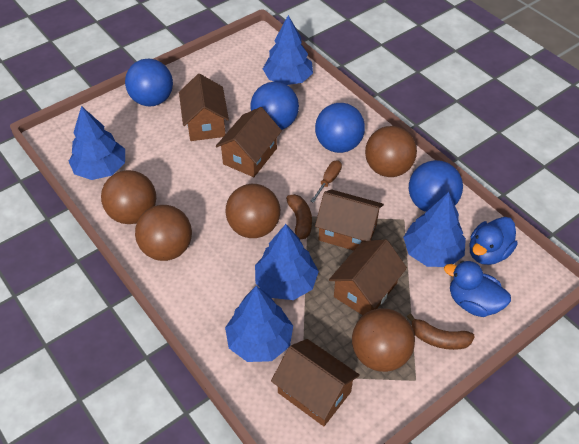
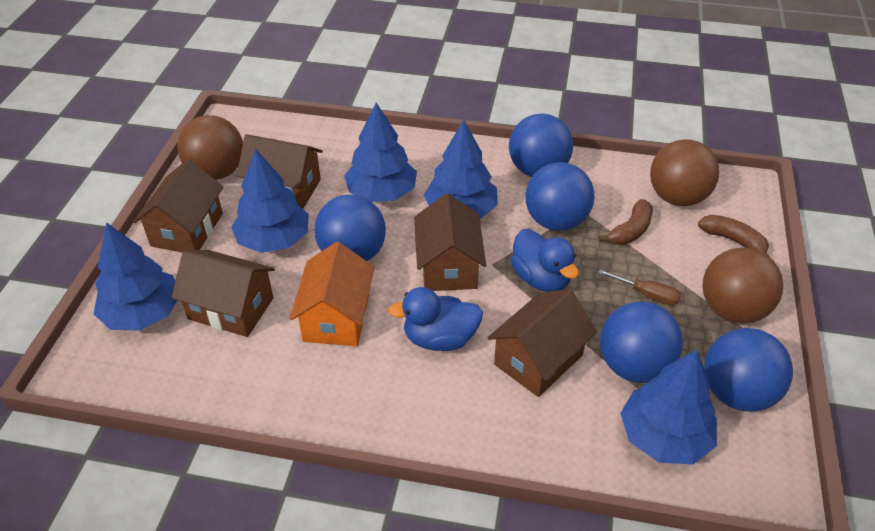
blue ball: [125,59,173,106] [250,82,299,130] [315,103,365,153] [409,160,463,212] = 4 -> [314,194,386,261] [509,113,573,177] [525,162,595,231] [600,302,683,383] [704,328,793,412] = 5
brown ball: [101,170,156,224] [135,205,192,261] [225,184,280,238] [352,308,415,372] [365,126,417,177] = 5 -> [177,115,243,180] [650,139,719,206] [702,248,784,324] = 3
orange house: none = 0 -> [290,242,375,346] = 1

